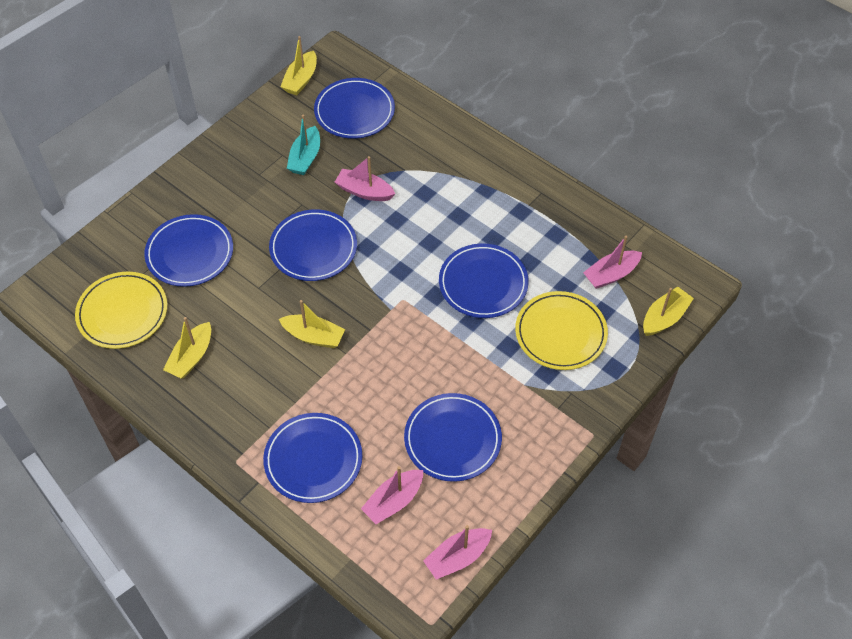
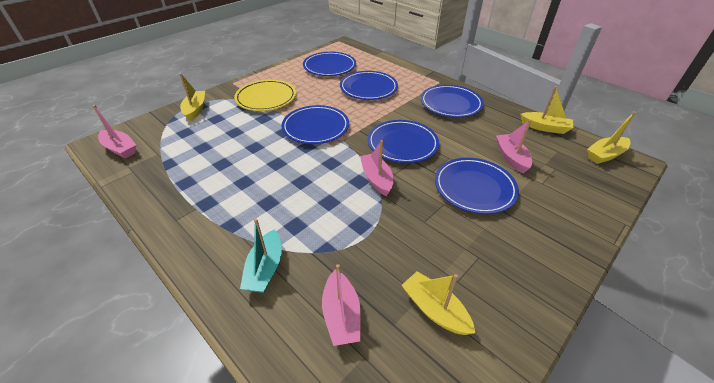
yellow plate: [75,272,167,349] [515,291,608,370] = 2 -> [234,80,296,111] = 1

